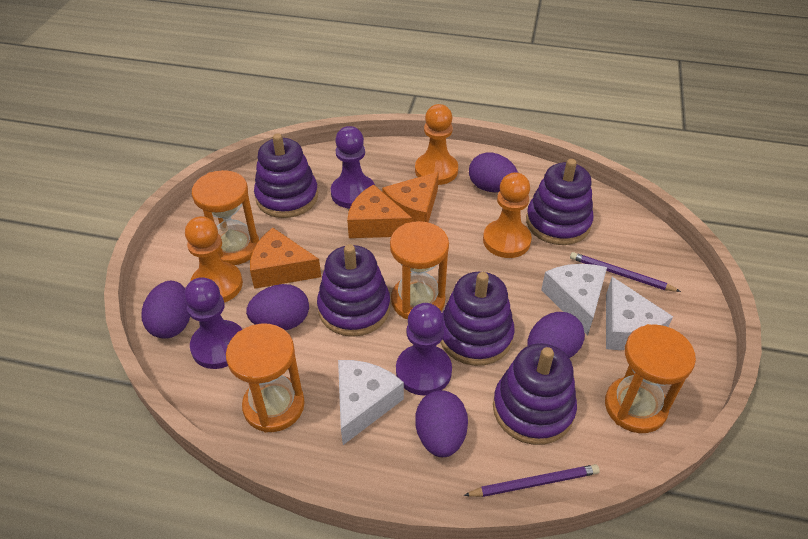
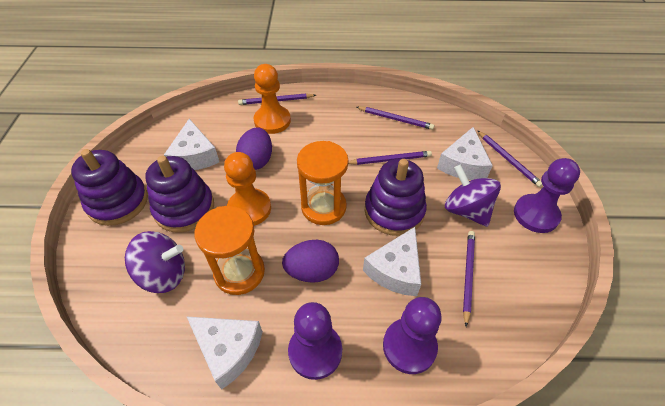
orange cheese: [250,228,321,289] [347,184,412,238] [382,172,439,222] = 3 -> none = 0
orange hourglass: [192,170,259,265] [226,323,305,432] [390,221,449,319] [605,324,696,433] = 4 -> [194,206,265,295] [297,141,348,225] = 2
orange pawn: [185,216,243,303] [415,104,458,185] [483,172,532,258] = 3 -> [224,152,271,226] [254,64,291,134] = 2
purple egg: [142,281,190,339] [246,284,309,330] [415,390,468,457] [469,152,518,192] [527,312,585,358] = 5 -> [236,127,272,170] [282,240,339,283] = 2
purple pencil: [463,464,600,497] [570,252,681,292] = 2 -> [238,93,316,105] [348,151,432,165] [357,107,434,130] [463,231,475,327] [477,130,542,187] = 5
purple spinning top: none = 0 -> [125,231,185,293] [445,165,501,227] = 2
purple stacking toy: [254,133,318,218] [317,244,390,337] [440,272,515,366] [493,343,577,445] [526,159,593,245] = 5 -> [71,149,148,226] [145,156,214,233] [365,159,427,236] = 3
white cheese: [338,360,404,445] [541,264,607,336] [606,277,673,350] = 3 -> [164,119,219,170] [186,316,263,390] [363,227,421,296] [437,127,493,180] = 4

